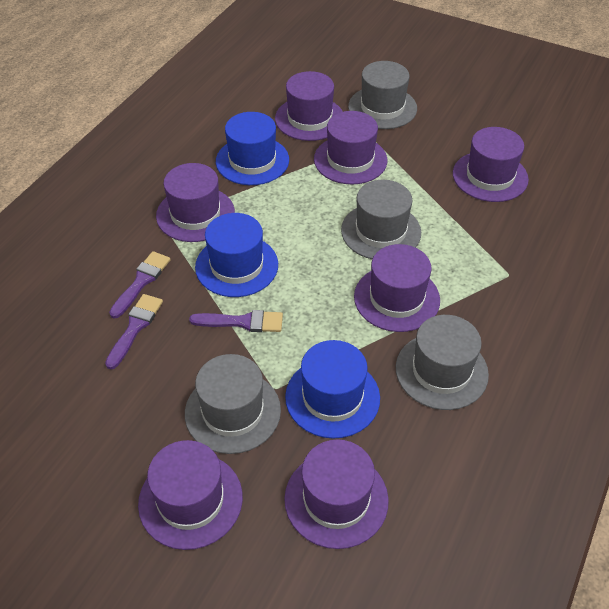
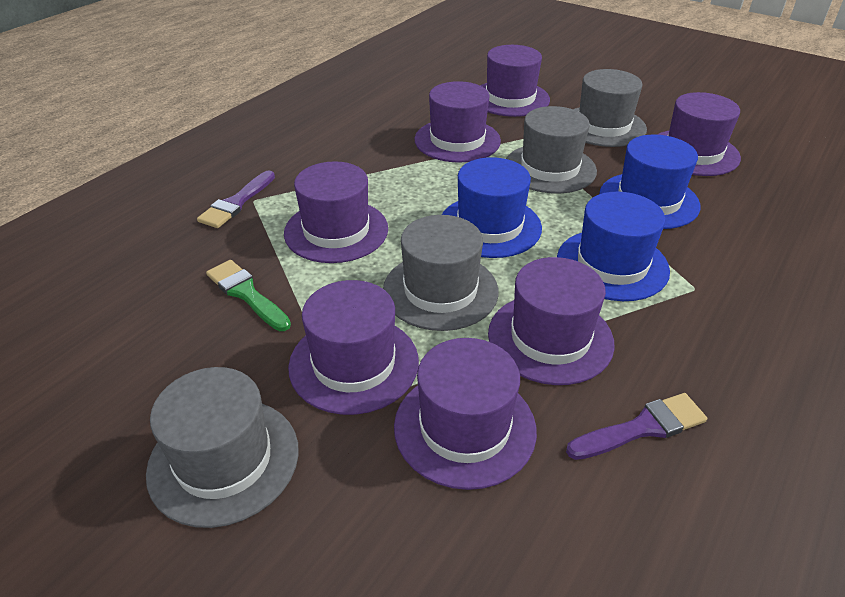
green brush: none = 0 -> [206,260,291,331] = 1
purple brush: [105,294,163,369] [109,251,171,318] [189,310,283,332] = 3 -> [197,171,275,228] [566,393,707,460] = 2

